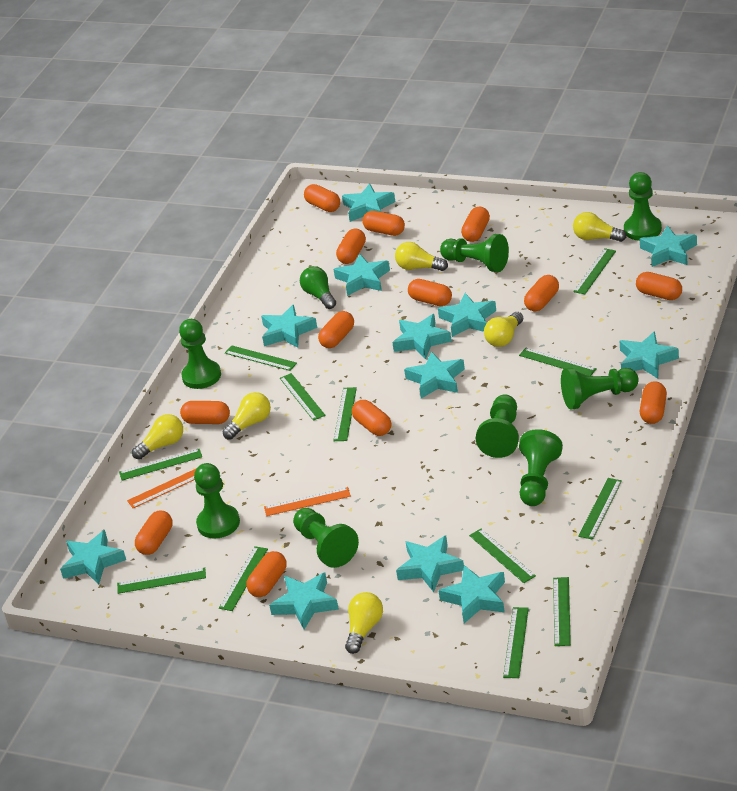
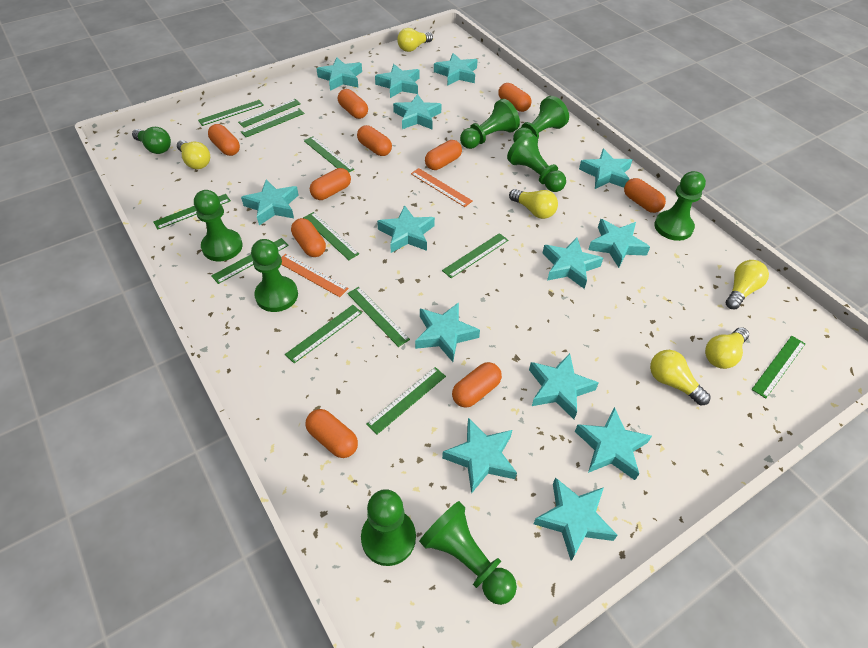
orange capsule: [135,510,173,555] [180,401,230,424] [246,551,287,597] [304,184,340,212] [318,311,354,348] [336,229,366,264] [352,400,391,436] [363,211,405,236] [408,279,452,306] [461,207,490,242] [524,275,559,311] [636,272,682,300] [640,381,667,424] = 13 -> [208,124,240,156] [291,218,326,257] [306,409,358,458] [310,168,351,200] [338,89,368,119] [357,125,392,156] [425,140,462,170] [452,362,502,408] [498,83,531,112] [624,178,666,213] = 10
turquoise star: [60,530,126,584] [261,305,317,348] [269,573,339,629] [334,254,390,296] [342,183,395,222] [392,314,452,359] [396,536,464,592] [404,351,465,398] [438,293,496,337] [438,565,505,623] [619,331,679,379] [640,225,697,267] = 12 -> [241,180,298,225] [316,58,362,91] [375,64,419,98] [377,205,435,253] [393,94,442,129] [415,302,480,362] [434,53,478,86] [442,418,517,494] [529,353,599,419] [534,477,618,561] [542,237,603,289] [575,407,652,480] [579,148,632,189] [588,219,650,268] = 14

